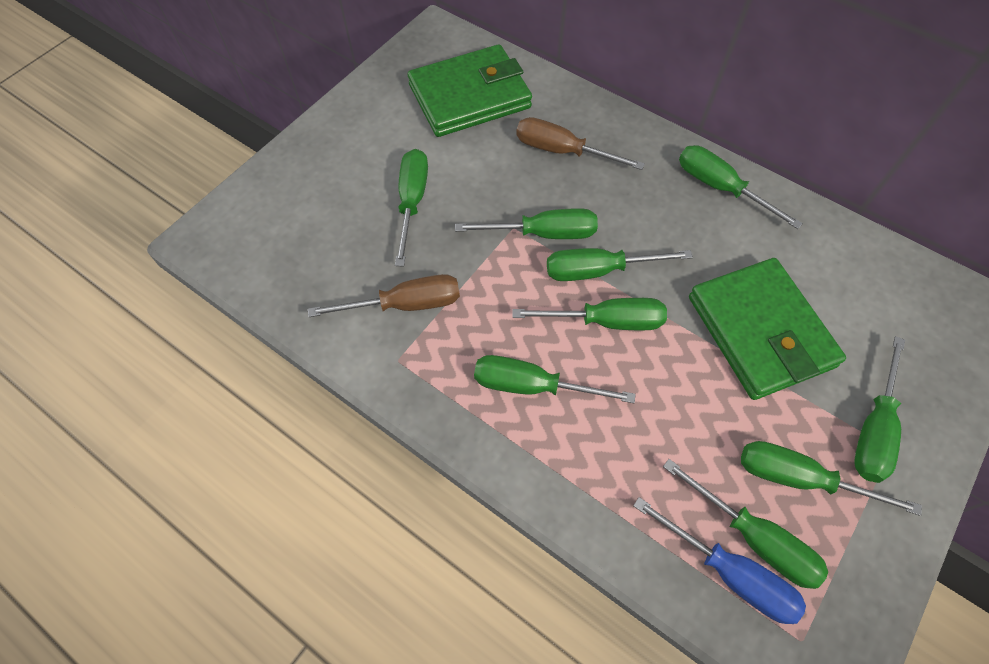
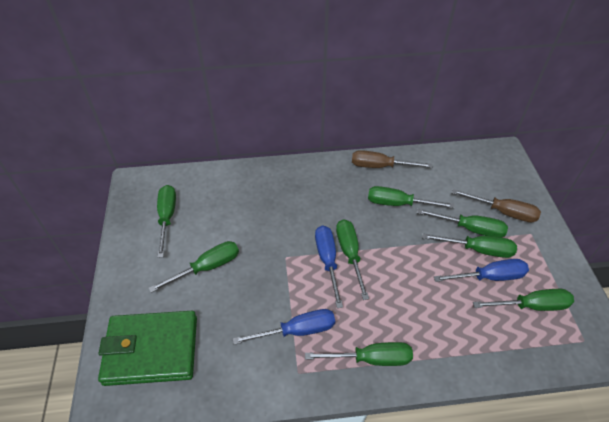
blue screwdriver: [633,497,806,624] = 1 -> [233,309,335,345] [315,225,343,308] [434,259,529,282] = 3
green screwdriver: [395,149,428,267] [455,208,598,239] [474,355,636,403] [512,298,667,330] [547,248,693,281] [663,459,828,589] [679,145,803,229] [741,441,922,516] [854,336,905,483] = 9 -> [149,241,239,293] [157,185,176,258] [305,342,413,366] [336,219,369,300] [368,186,454,208] [417,209,508,238] [422,234,517,258] [473,289,574,311] = 8
green wallet: [408,44,532,137] [689,258,846,400] = 2 -> [98,311,197,386] = 1

